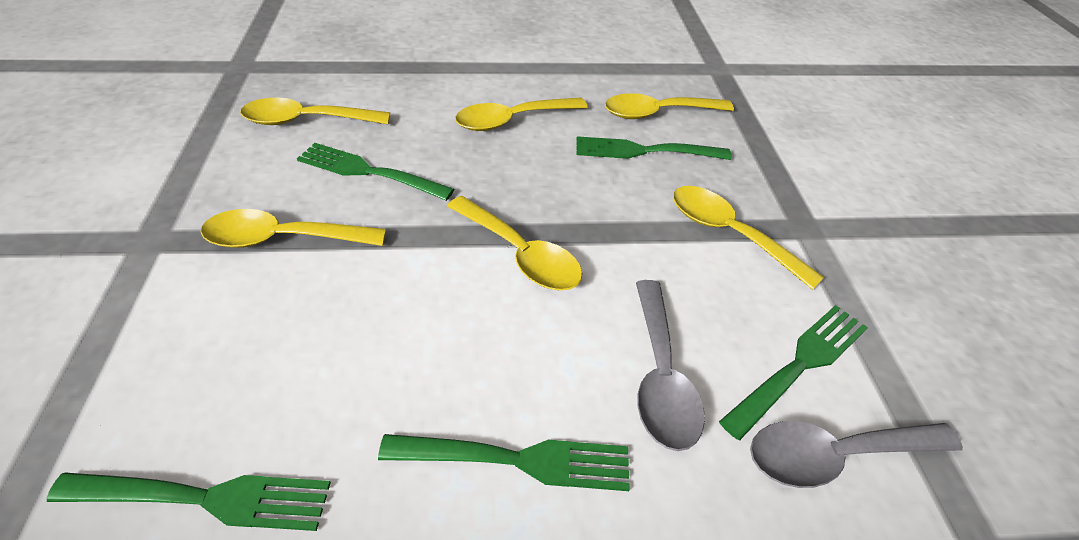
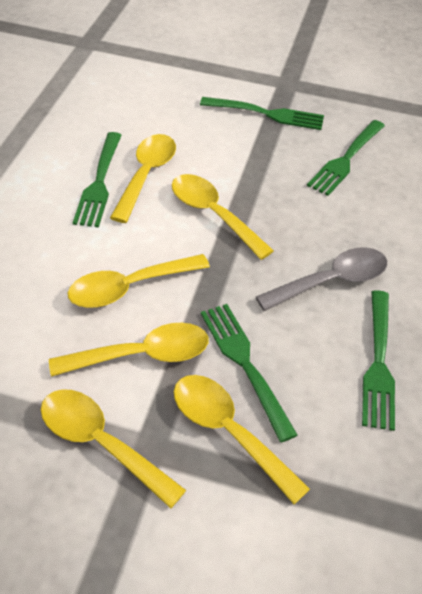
grey spoon: [636,280,705,451] [750,421,963,488] = 2 -> [256,247,387,311] = 1

